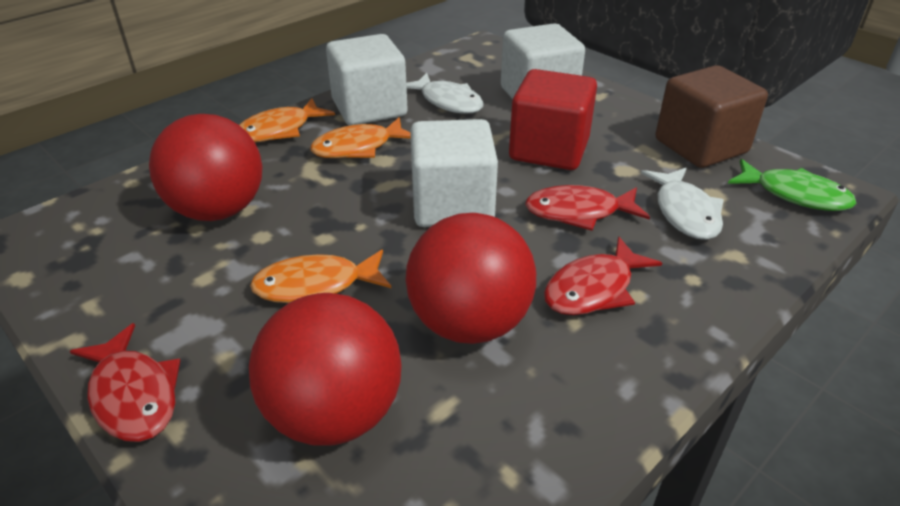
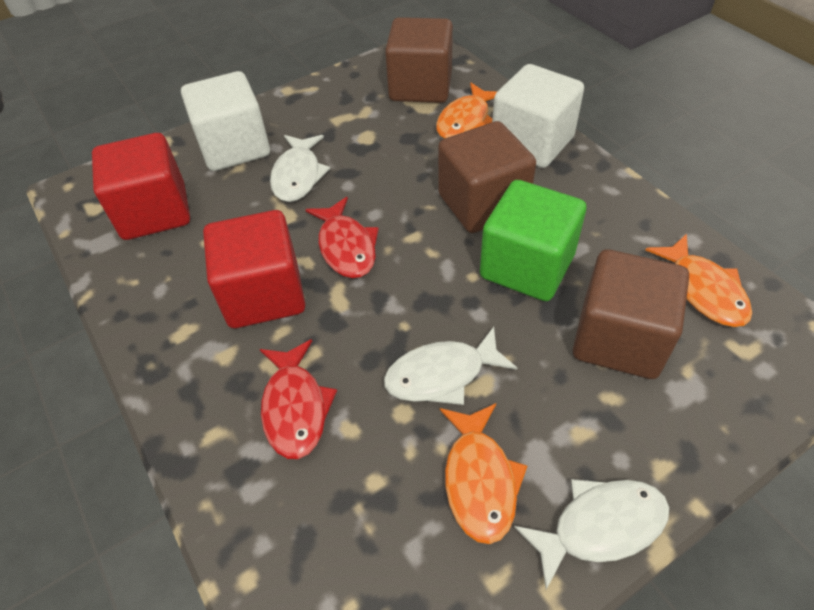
brown cube: [655,65,768,168] = 1 -> [385,17,453,103] [438,121,536,233] [573,249,689,379] = 3
green cube: none = 0 -> [480,180,586,301] = 1
green fish: [728,159,857,211] = 1 -> none = 0
red ball: [149,114,262,221] [249,293,402,446] [406,213,536,344] = 3 -> none = 0
red cube: [509,69,597,170] = 1 -> [92,133,190,240] [203,210,305,328] = 2
red fish: [70,323,180,442] [525,185,650,231] [544,236,662,315] = 3 -> [260,339,337,459] [305,197,379,278] = 2
white cube: [326,34,408,125] [410,119,498,227] [501,23,585,99] = 3 -> [181,71,270,171] [492,64,584,168] = 2
white fish: [406,73,484,114] [641,168,724,240] = 2 -> [270,135,330,202] [384,327,517,405] [514,479,669,590] = 3

